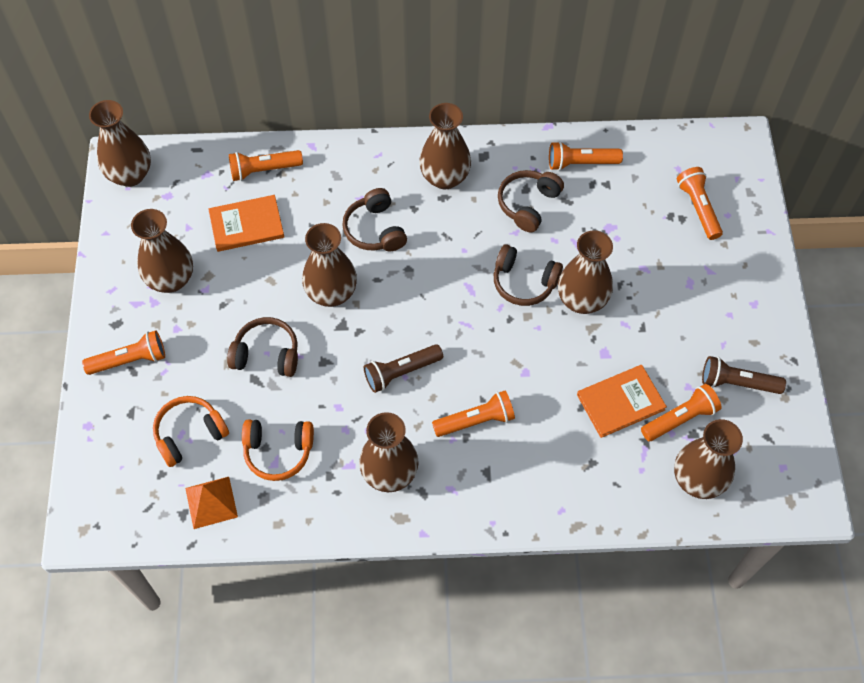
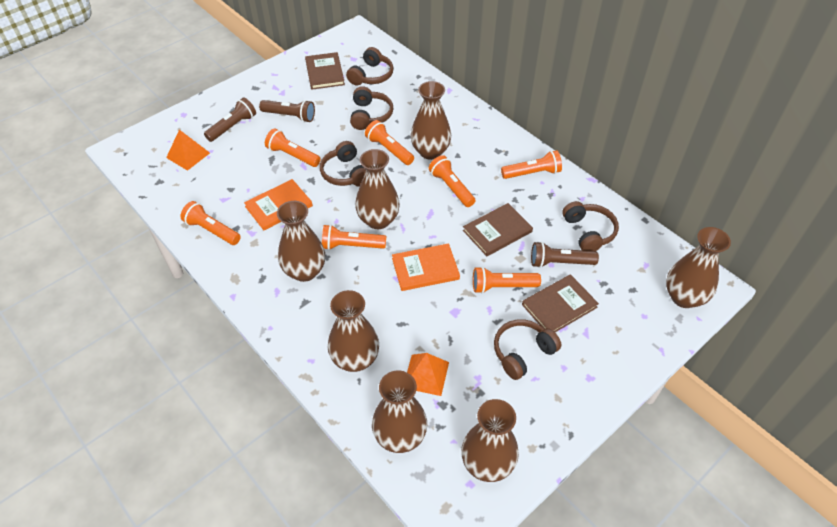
brown book: none = 0 -> [305,52,345,90] [463,203,533,256] [522,274,599,332] = 3
brown flashlight: [364,344,443,393] [702,356,786,394] = 2 -> [204,98,256,142] [259,100,315,122] [531,242,599,268] = 3
brown headphones: [227,317,298,377] [342,188,407,252] [494,244,563,306] [498,170,564,233] = 4 -> [320,141,366,187] [346,47,393,86] [350,86,393,130] [494,319,561,380] [562,201,619,251] = 5
orange flashlight: [82,331,165,375] [229,150,303,181] [432,390,515,437] [549,141,623,171] [641,384,722,441] [677,167,723,240] = 6 -> [181,201,241,245] [265,128,321,167] [322,225,386,250] [365,120,414,165] [429,155,475,207] [473,267,541,293] [501,150,562,179] = 7
orange headphones: [153,396,229,467] [242,420,314,481] = 2 -> none = 0
orange pyramid: [185,477,238,529] = 1 -> [166,130,210,171] [407,353,449,396] = 2

